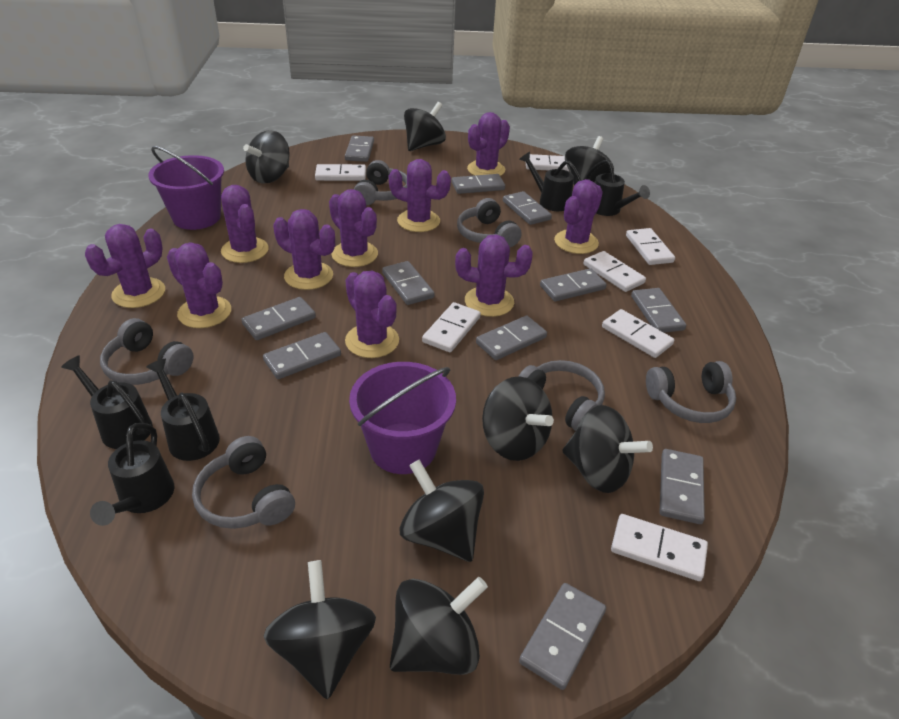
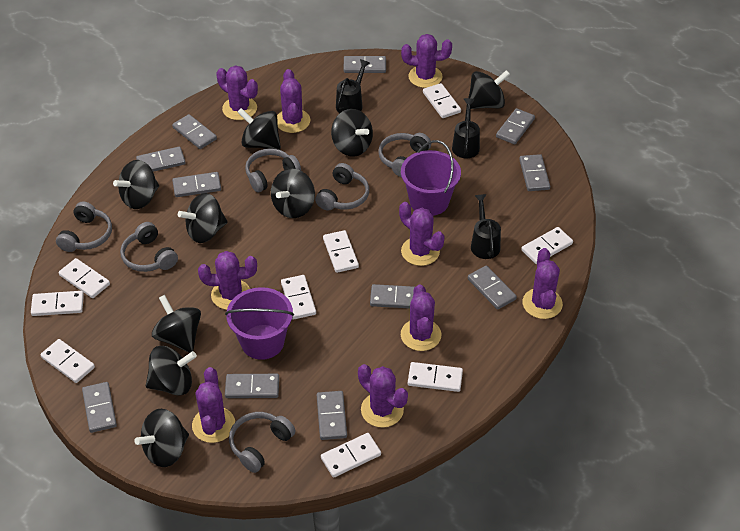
black spinning top: [243,130,290,184] [264,560,376,699] [390,577,488,675] [399,459,484,562] [404,102,446,151] [482,376,554,461] [562,405,653,493] [565,136,614,185] = 8 -> [113,160,159,209] [134,409,189,467] [146,346,197,396] [152,295,201,353] [178,193,228,243] [238,108,281,150] [271,169,315,218] [331,109,373,157] [468,70,510,109] = 9
black watering can: [61,356,153,449] [90,423,174,526] [146,359,220,461] [519,152,582,211] [587,159,650,216] = 5 -> [336,59,370,113] [452,98,480,158] [471,194,501,259] = 3
purple cactus: [85,224,165,308] [167,242,231,328] [221,185,269,263] [273,209,335,290] [329,189,378,267] [345,271,399,358] [389,159,451,232] [455,234,533,317] [467,112,510,176] [554,179,603,254] = 10 -> [192,367,235,443] [198,251,257,310] [216,65,258,120] [277,69,310,133] [358,364,408,428] [399,202,445,266] [401,34,452,88] [401,285,441,351] [523,248,563,319] = 9
white domino: [315,164,366,181] [422,302,481,352] [526,154,570,172] [584,251,646,292] [602,309,674,358] [611,514,708,581] [626,228,675,265] = 7 -> [31,291,84,316] [40,339,95,383] [59,258,110,298] [281,275,316,319] [321,433,381,478] [323,230,359,273] [408,362,463,392] [423,83,461,118] [521,227,573,264] = 9

